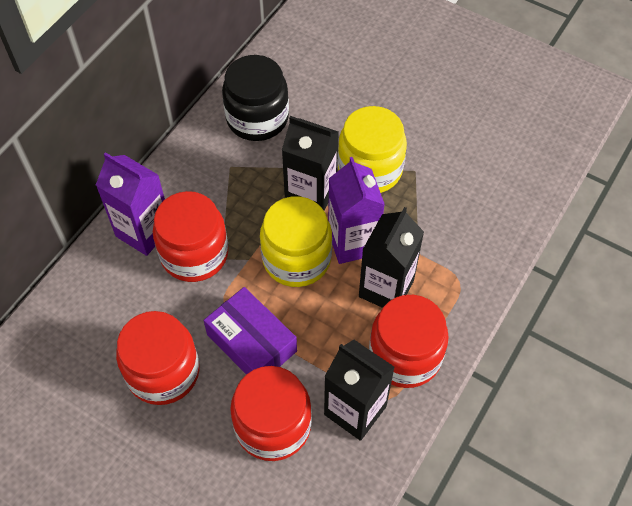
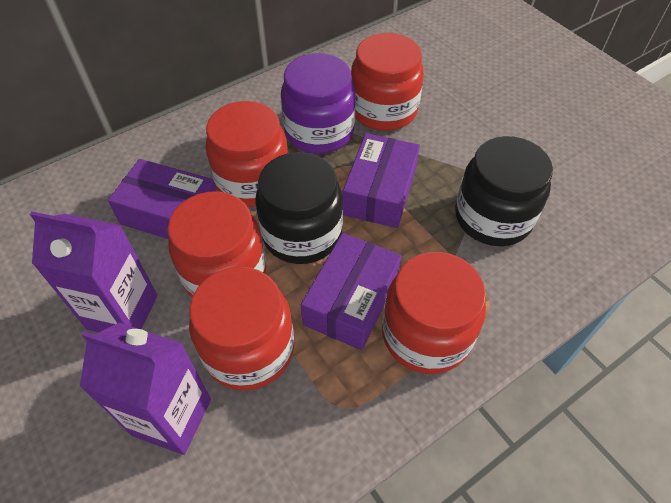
black carton: [282,116,339,211] [324,340,395,441] [359,207,424,308] = 3 -> none = 0
black jar: [222,55,289,141] = 1 -> [255,152,343,264] [455,136,553,246] = 2
purple box: [203,287,297,374] = 1 -> [108,159,217,239] [301,233,401,350] [342,133,420,228] = 3
purple jar: none = 0 -> [281,53,356,154] = 1
red jar: [116,311,200,405] [153,191,229,282] [230,366,312,461] [369,295,449,388] = 4 -> [167,191,267,297] [189,267,294,391] [206,101,288,207] [351,33,424,131] [382,252,486,374] = 5
yellow jar: [260,196,332,287] [338,106,407,193] = 2 -> none = 0

